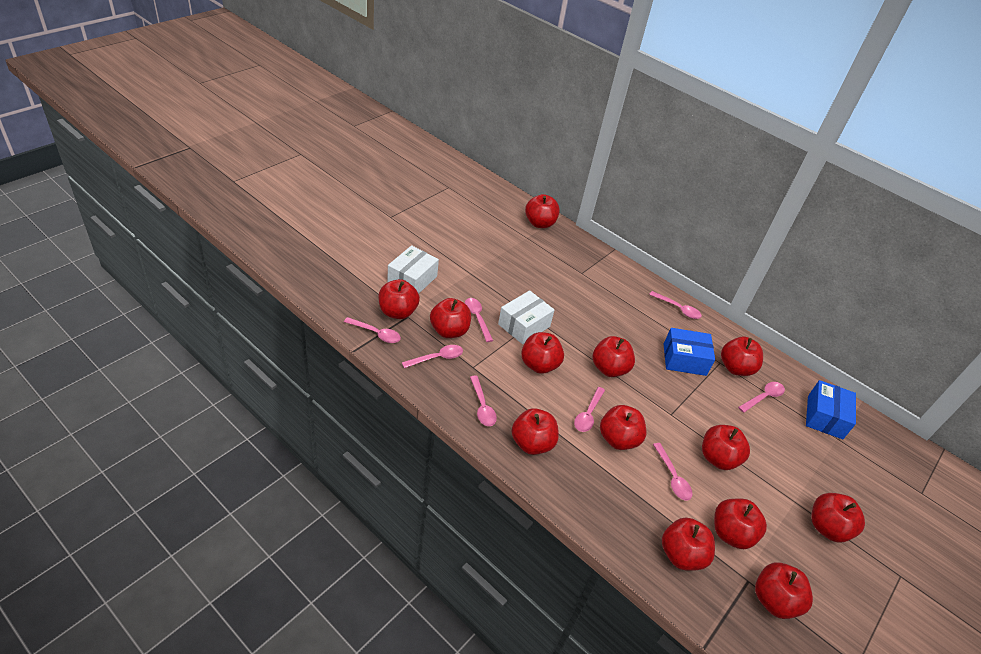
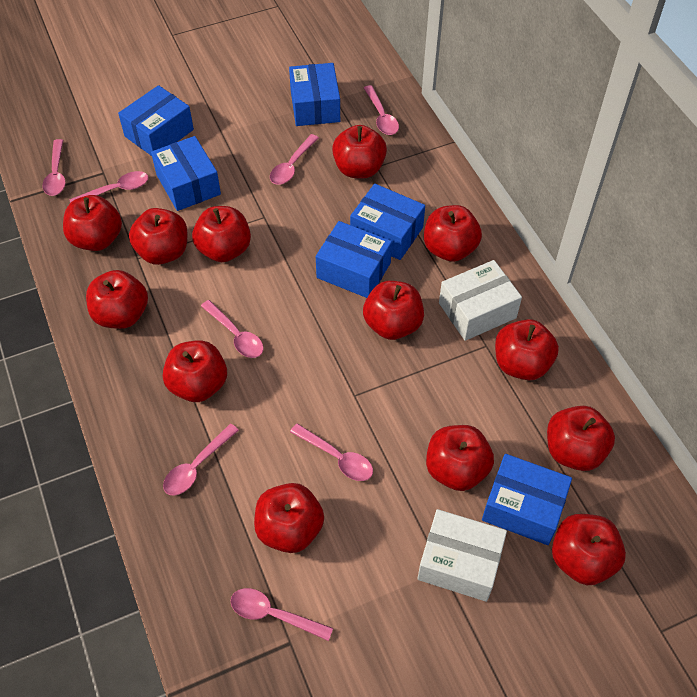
blue box: [664,328,715,376] [806,380,856,439] = 2 -> [118,85,194,156] [151,136,221,211] [289,63,340,126] [316,221,392,298] [350,184,425,260] [482,454,572,545] = 6

